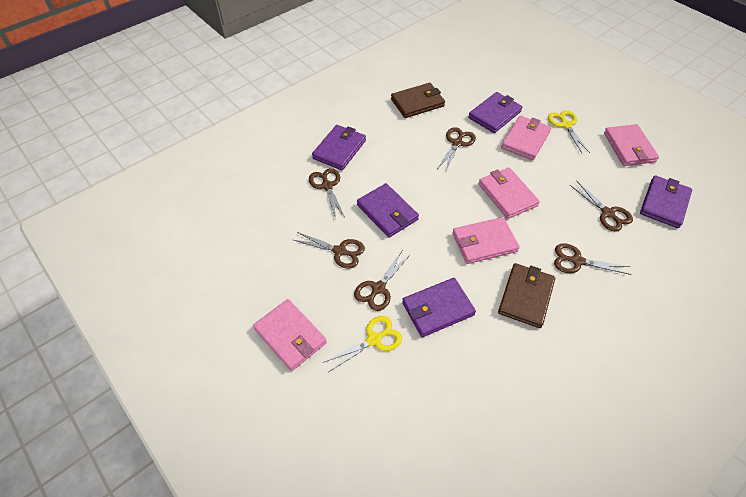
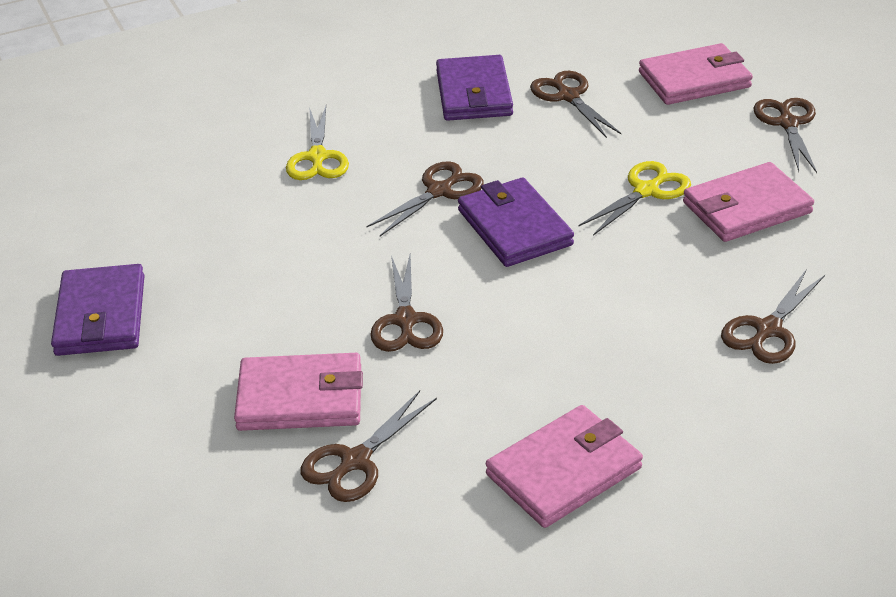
brown wallet: [391,83,445,118] [498,263,555,328] = 2 -> none = 0
pink wallet: [253,299,327,371] [452,217,520,264] [478,168,540,219] [501,116,552,160] [604,124,659,166] = 5 -> [234,353,363,431] [486,405,643,528] [639,43,753,105] [683,162,814,242] = 4
purple wallet: [312,125,366,170] [357,183,419,238] [402,278,476,337] [468,92,523,133] [640,176,692,228] = 5 -> [51,264,145,356] [436,55,513,121] [458,178,574,267] = 3

